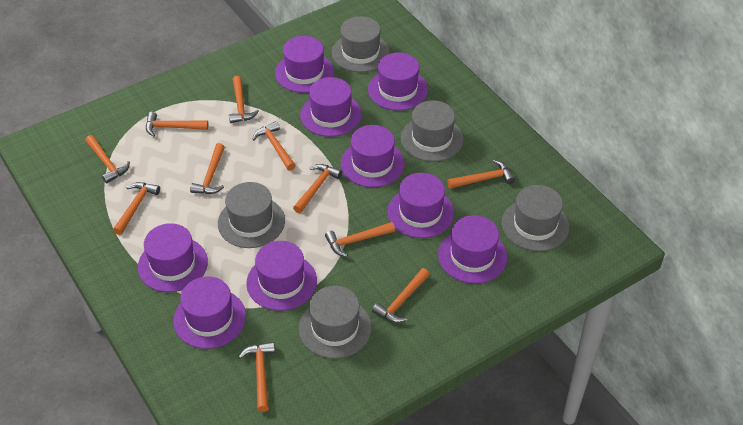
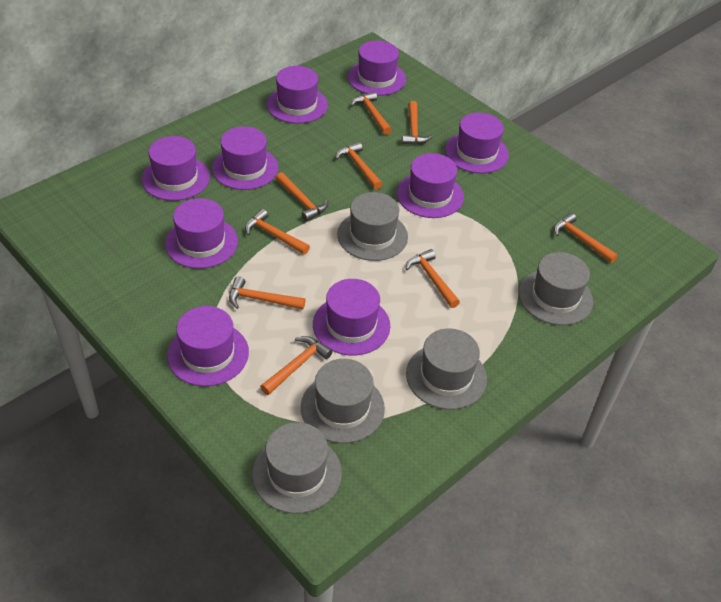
orange hammer: [85,135,130,183] [113,182,160,235] [146,112,208,137] [190,143,225,194] [229,76,259,123] [239,342,275,412] [252,121,296,171] [293,164,342,213] [325,222,395,257] [372,268,430,323] [447,160,515,189] = 11 -> [229,276,305,310] [245,209,310,255] [260,336,333,395] [275,172,328,221] [335,142,382,190] [351,92,392,135] [402,101,433,144] [406,249,460,308] [554,213,618,263] = 9

